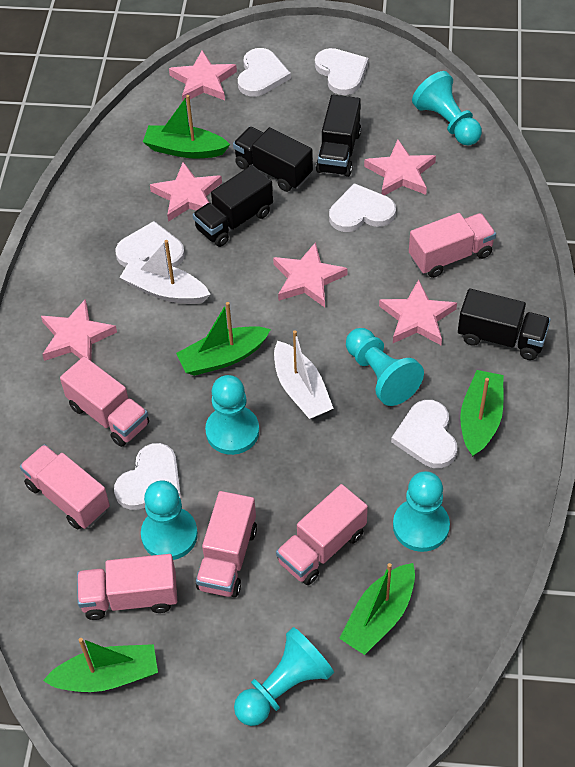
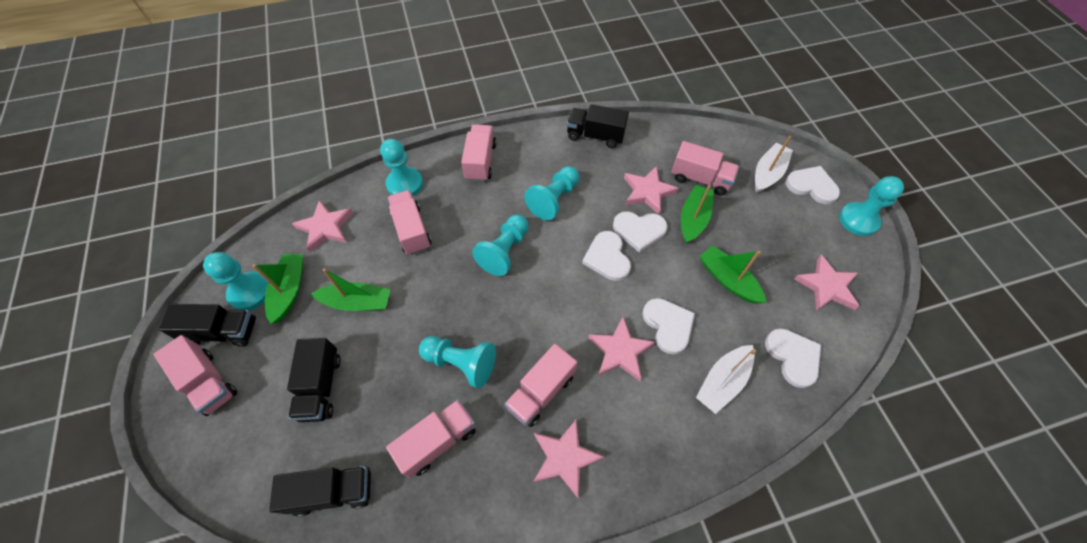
green boat: [43,638,158,692] [143,95,230,158] [176,302,271,376] [339,563,415,655] [460,370,503,457] = 5 -> [252,254,303,324] [311,268,391,311] [681,185,714,244] [699,245,766,304] = 4
pink star: [41,299,117,361] [150,162,222,222] [169,50,237,101] [273,242,348,307] [364,139,436,195] [379,279,457,345] = 6 -> [292,200,353,252] [533,420,604,498] [588,317,655,381] [624,166,679,215] [794,255,859,311] = 5
white heart: [114,443,181,510] [115,221,185,267] [238,48,291,97] [315,48,368,95] [329,183,396,232] [391,400,457,468] = 6 -> [582,231,631,281] [613,211,668,253] [642,298,695,355] [765,328,821,388] [785,166,840,204] = 5

